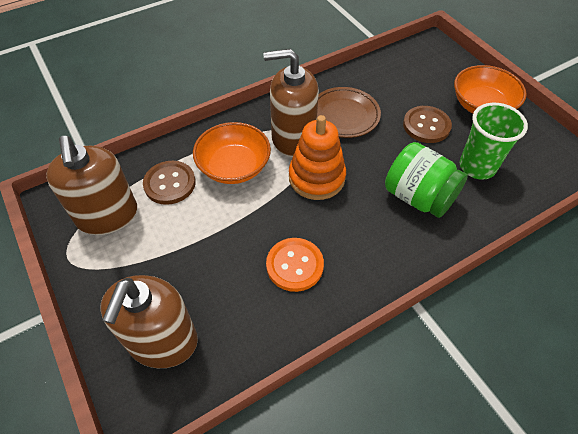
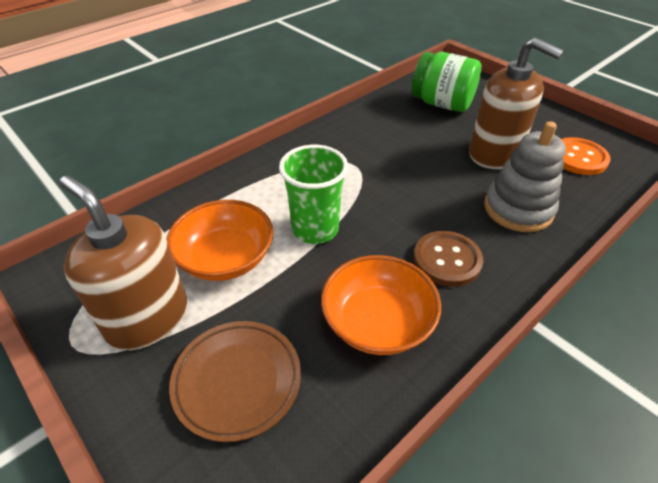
brown button: [143,161,196,205] [403,106,452,143] = 2 -> [414,231,484,287] = 1
brown soap dispenser: [46,136,137,235] [100,275,198,368] [263,49,319,157] = 3 -> [59,175,187,350] [469,37,564,169] = 2
grey stacking toy: none = 0 -> [484,121,566,232] = 1
orange stacking toy: [289,115,346,200] = 1 -> none = 0

